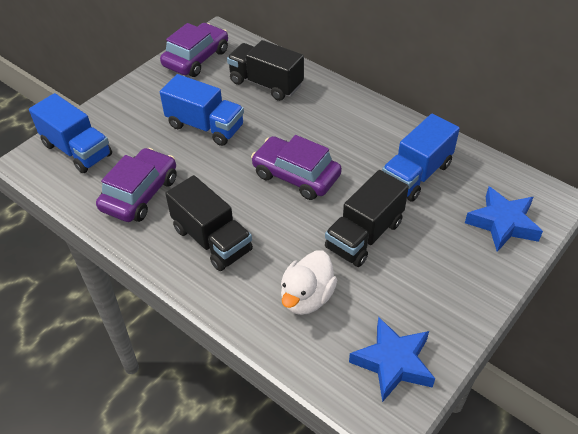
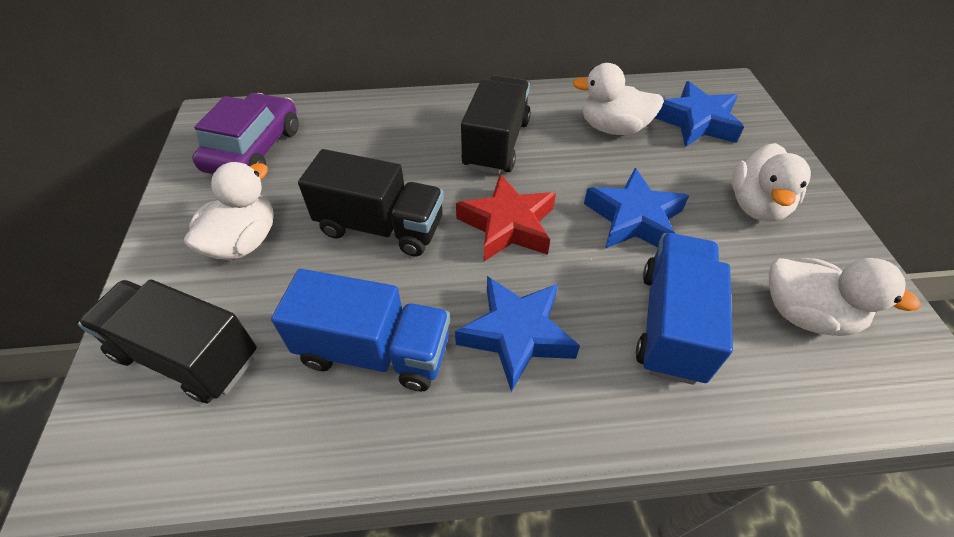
blue star: [349,317,435,402] [465,187,543,252] = 2 -> [455,276,580,392] [584,168,689,248] [655,81,744,147] = 3
blue truck: [29,93,112,173] [160,74,244,146] [382,114,460,201] = 3 -> [271,269,450,392] [636,233,733,385] = 2
purple car: [96,148,176,222] [160,23,228,77] [251,135,342,200] = 3 -> [192,93,299,174] = 1
red star: none = 0 -> [456,174,556,261] = 1
white duck: [281,250,337,315] = 1 -> [184,162,274,260] [572,63,664,135] [732,143,811,222] [769,258,921,336] = 4

